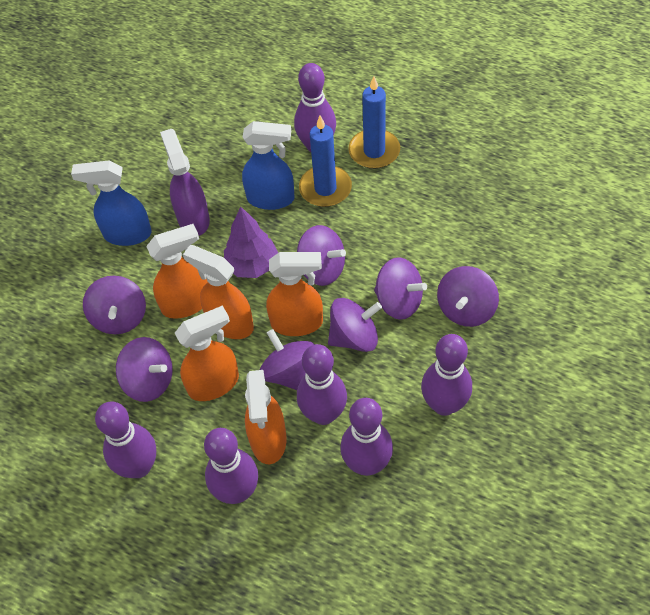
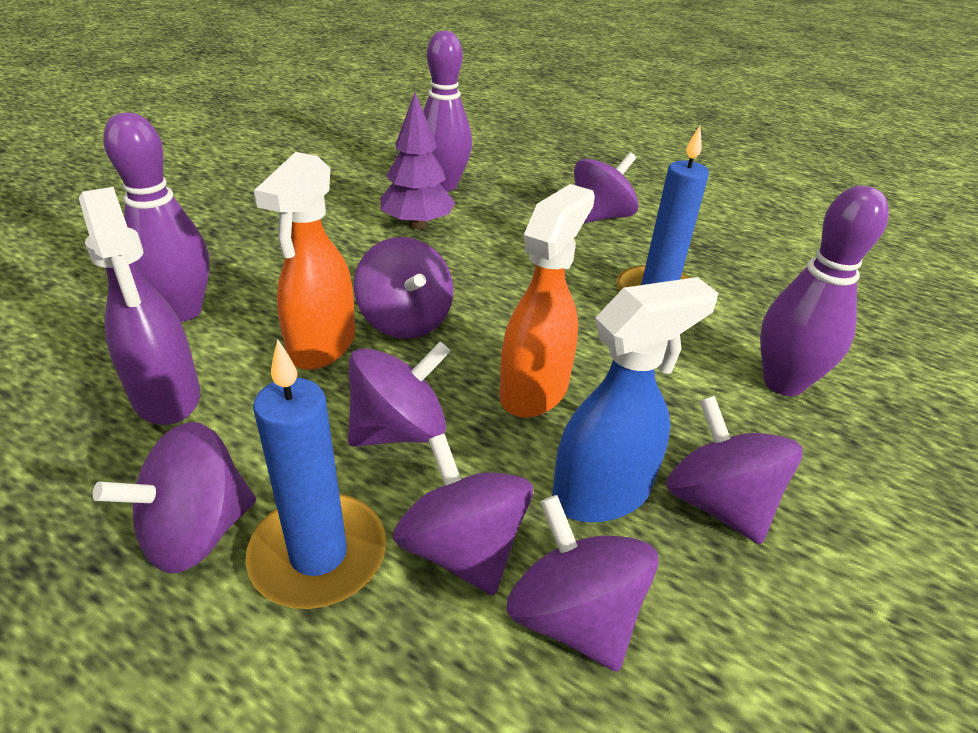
blue spray bottle: [71,161,152,246] [242,121,295,210] = 2 -> [552,277,718,523] = 1
orange spray bottle: [146,224,207,319] [175,306,239,401] [183,245,254,339] [245,370,287,464] [266,252,323,336] = 5 -> [253,152,355,370] [499,184,595,418] = 2
purple bowling pin: [95,401,156,478] [204,428,258,504] [294,63,336,152] [297,344,347,425] [340,398,393,476] [421,334,472,416] = 6 -> [103,112,210,322] [423,31,472,191] [760,185,889,396] = 3

